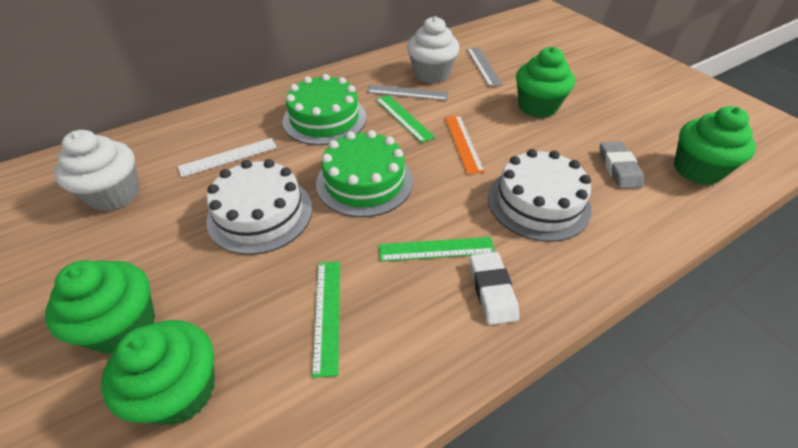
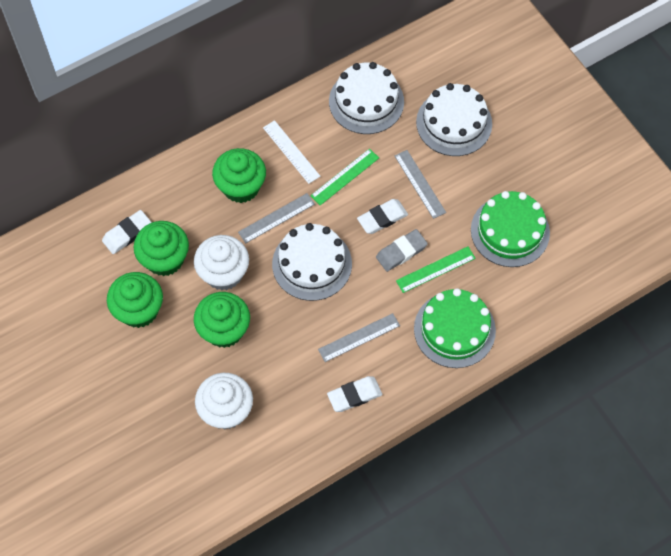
green ruler: [312,262,340,378] [376,95,435,143] [379,237,495,261] = 3 -> [310,149,379,205] [396,247,476,293] = 2
grey ruler: [367,84,449,101] [467,47,503,87] = 2 -> [238,193,315,243] [318,313,400,362] [395,150,446,219] = 3
orange ruler: [445,115,485,174] = 1 -> none = 0
white cake: [206,159,312,255] [488,149,591,242] = 2 -> [272,223,352,301] [329,62,404,134] [416,83,492,156] = 3
white eraser: [470,252,519,325] = 1 -> [102,210,152,254] [327,376,382,412] [357,199,408,234] = 3

